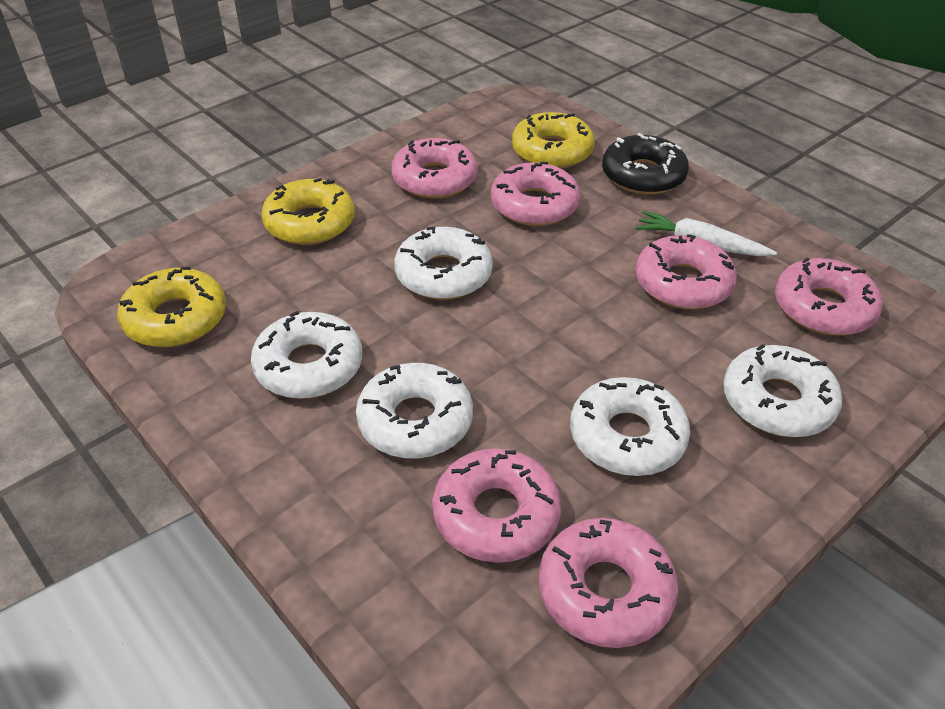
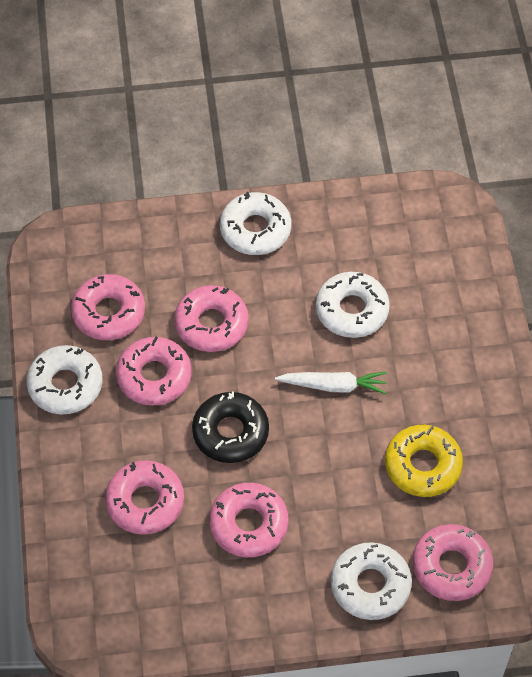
white donut: [251,311,362,399] [356,363,473,459] [394,227,493,300] [570,377,690,476] [723,344,842,437] = 5 -> [26,345,102,414] [220,192,291,255] [316,272,390,338] [331,542,412,620] = 4
yellow donut: [117,267,226,347] [261,178,355,245] [512,112,595,169] = 3 -> [385,425,463,497] = 1

